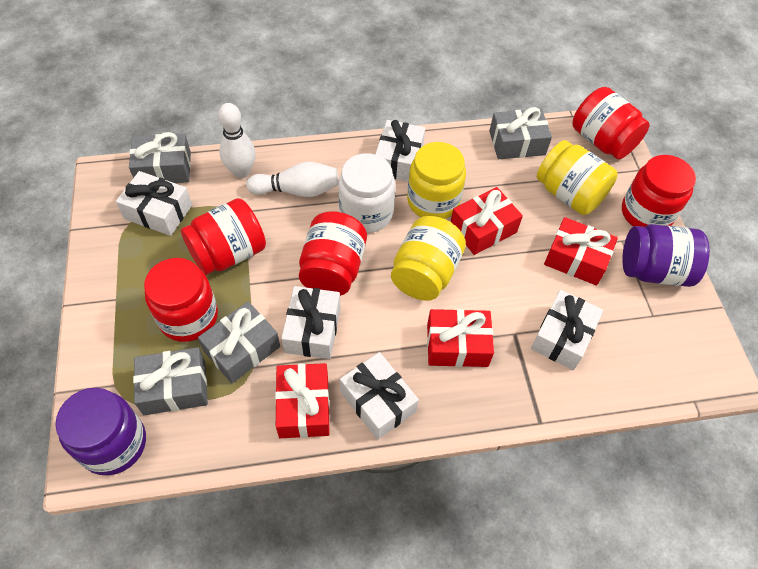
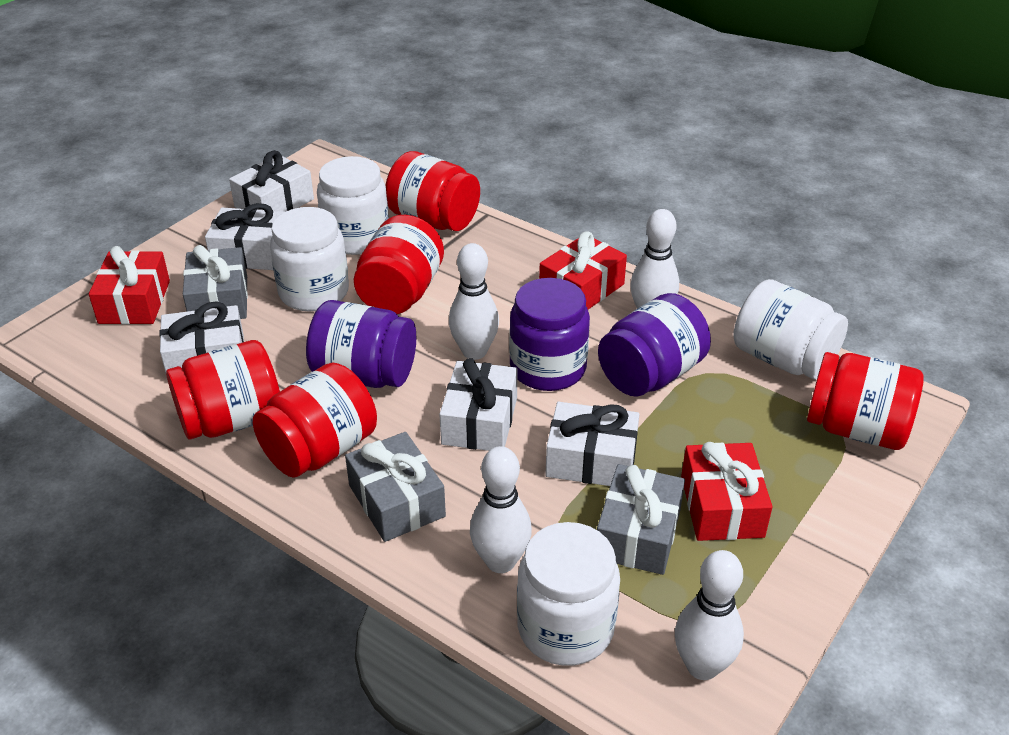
grey gift: [129,132,191,183] [133,347,208,415] [198,302,280,383] [489,107,552,159] = 4 -> [183,245,248,319] [345,432,446,542] [597,464,685,575] = 3
purple jar: [55,388,146,475] [622,224,710,287] = 2 -> [306,300,416,388] [509,278,590,391] [598,293,711,397] = 3
red gift: [275,363,330,438] [427,309,494,367] [451,187,523,255] [544,217,618,286] = 4 -> [89,246,170,324] [539,231,627,309] [681,442,772,541] = 3
white bowling pin: [218,103,256,178] [246,162,338,197] = 2 -> [449,243,499,360] [470,446,532,573] [630,209,679,309] [675,550,744,680] = 4
white jar: [338,153,395,233] = 1 -> [270,207,349,311] [317,156,389,255] [517,522,620,666] [733,279,848,379] = 4
yellow jar: [391,216,466,301] [407,142,466,219] [537,140,618,215] = 3 -> none = 0

